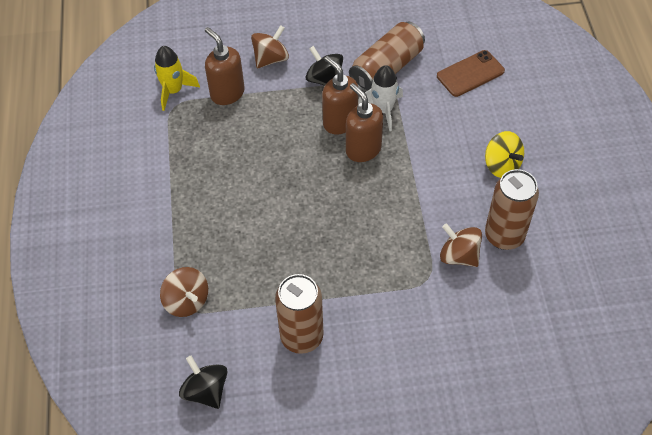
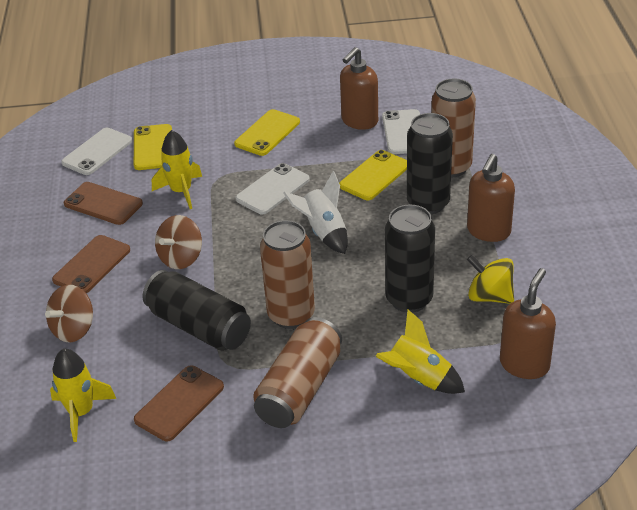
black can: none = 0 -> [143,270,251,351] [385,205,435,313] [407,113,453,214] = 3
black spinning top: [179,356,227,409] [306,46,343,86] = 2 -> none = 0
brown phone: [437,50,505,97] = 1 -> [52,235,130,294] [64,182,143,225] [134,366,224,441] = 3
brown spinning top: [160,267,208,317] [251,25,289,68] [440,223,482,267] = 3 -> [45,285,93,343] [155,215,202,269] = 2
white phone: none = 0 -> [61,128,132,175] [235,163,310,214] [382,109,420,154] = 3
yellow phone: none = 0 -> [134,124,172,170] [234,109,300,156] [339,150,407,200] = 3
yellow rocket: [154,46,200,111] = 1 -> [50,349,116,442] [152,130,202,209] [376,310,465,394] = 3

